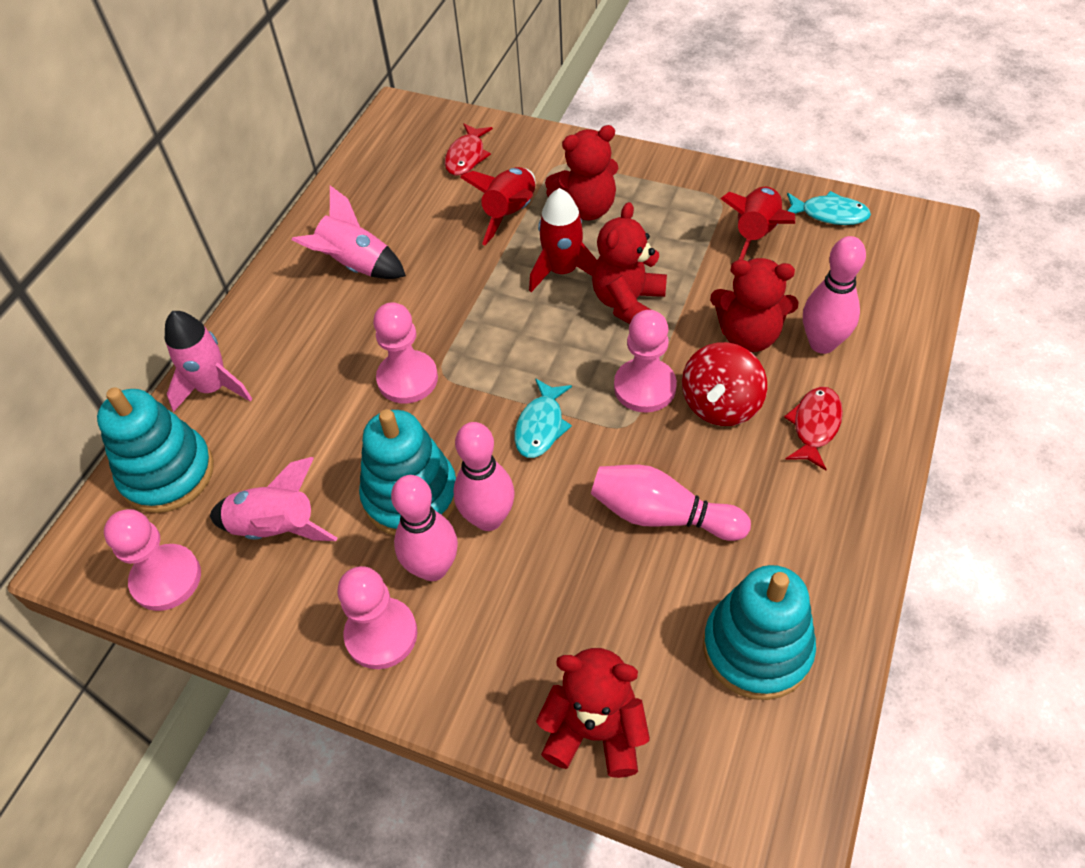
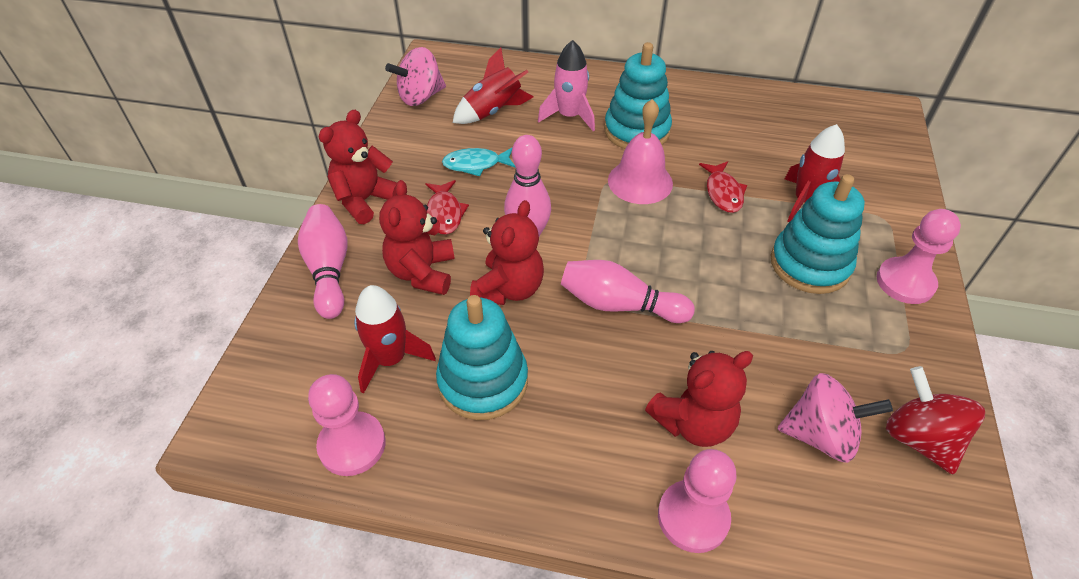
pink bell: none = 0 -> [608,99,673,204] = 1
pink bowling pin: [391,475,458,581] [453,422,515,531] [591,465,751,541] [803,236,866,354] = 4 -> [298,204,347,319] [504,135,551,236] [561,260,695,323] = 3
pink pawn: [104,509,201,611] [338,566,417,669] [373,302,438,403] [614,310,677,413] = 4 -> [308,374,386,476] [658,449,737,553] [877,209,961,304] = 3
pink rocket: [165,311,252,412] [210,457,337,541] [292,186,406,279] = 3 -> [538,40,595,131] = 1
pink spinning top: none = 0 -> [385,47,446,106] [778,373,893,463] = 2
turquoise fish: [515,378,572,458] [787,191,871,225] = 2 -> [442,148,516,176] = 1

